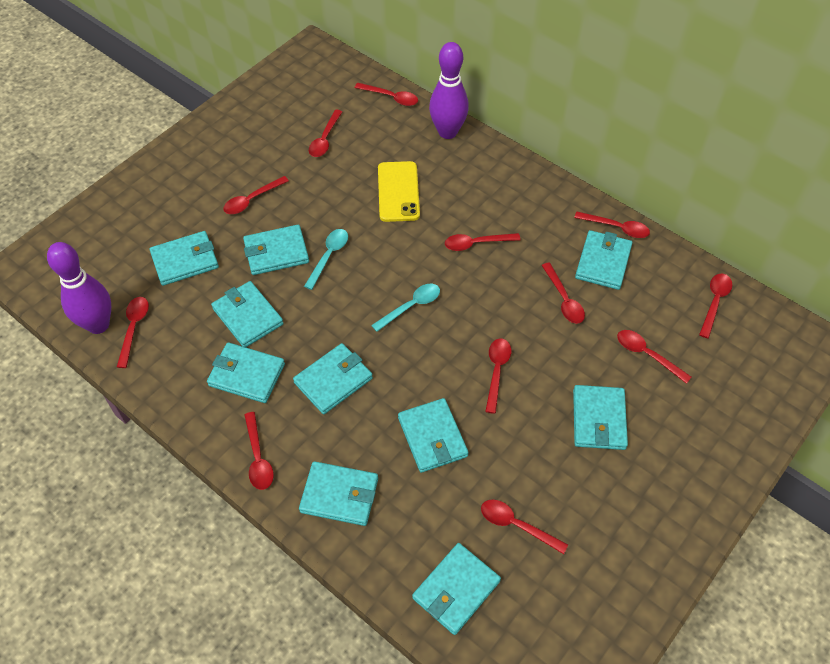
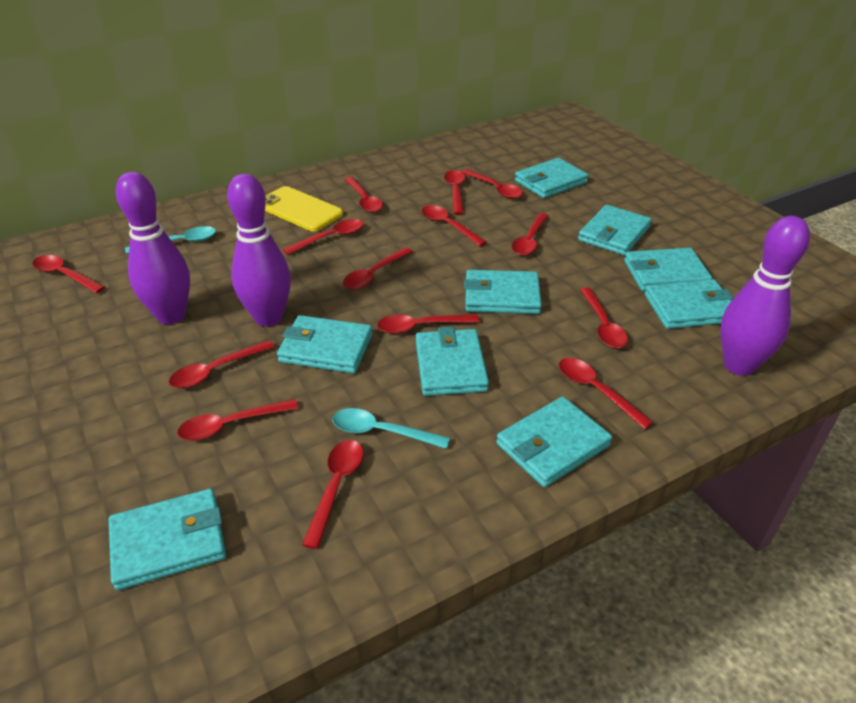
purple bowling pin: [47,242,111,334] [429,42,469,139] = 2 -> [116,172,190,324] [227,174,291,327] [720,216,810,376] = 3
red spoon: [117,297,149,368] [223,176,289,214] [244,412,274,490] [309,110,342,157] [355,83,418,106] [445,233,520,251] [481,500,568,554] [485,339,511,414] [542,262,585,324] [574,211,650,238] [617,330,691,384] [699,273,732,338] = 12 -> [33,255,105,293] [169,340,274,389] [177,399,299,441] [283,219,363,255] [302,440,363,549] [343,247,413,289] [345,177,383,213] [377,314,479,334] [422,205,487,246] [444,170,465,215] [462,169,523,199] [512,213,548,256] [559,358,654,429] [580,287,628,348] = 14
turquoise wallet: [150,231,219,286] [207,342,285,403] [211,281,284,347] [243,225,309,275] [293,343,373,414] [299,461,378,526] [398,398,469,473] [412,543,501,635] [573,385,628,450] [575,230,632,290] = 10 -> [109,488,226,590] [277,315,372,373] [416,327,489,396] [464,270,542,314] [496,396,612,487] [515,158,588,198] [578,205,652,255] [624,248,712,291] [645,279,734,329] = 9

